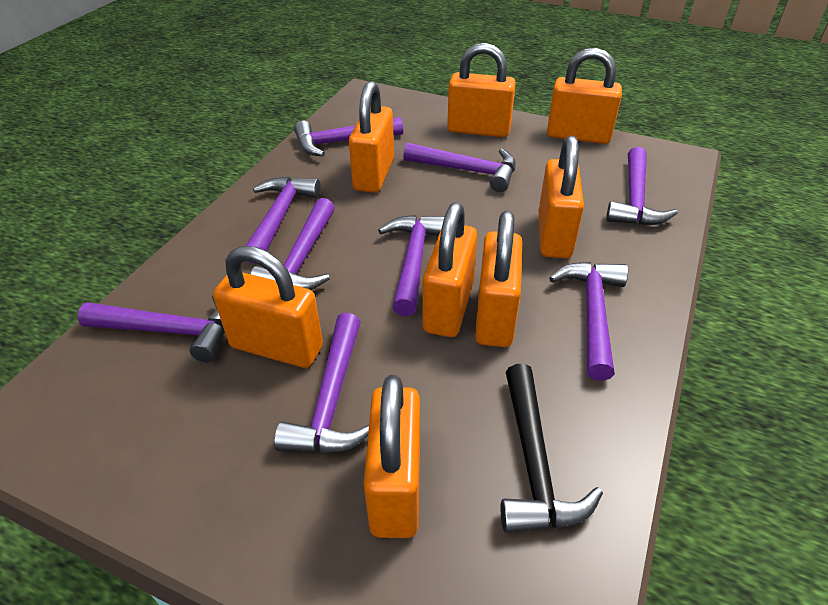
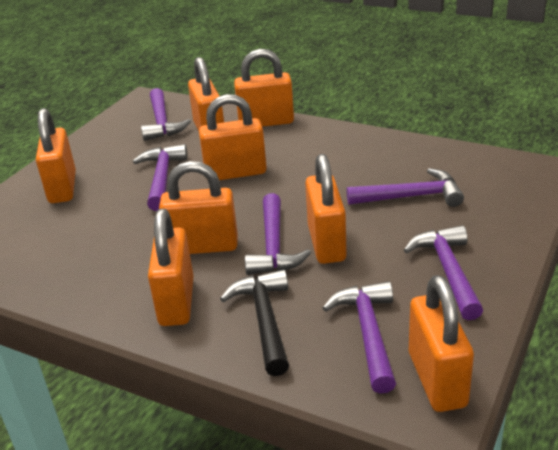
purple hammer: [78,295,225,362] [245,176,320,264] [250,198,335,290] [274,313,369,453] [294,117,403,157] [378,215,445,316] [403,143,516,192] [549,262,628,381] [606,147,678,225] = 9 -> [133,144,187,211] [141,88,191,141] [245,193,311,275] [323,281,396,394] [347,168,464,207] [404,225,483,320] = 6

